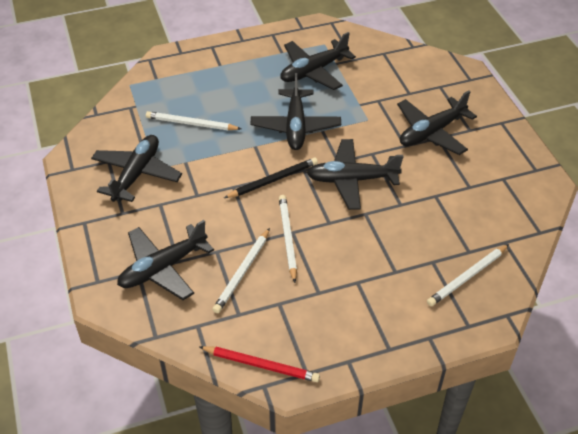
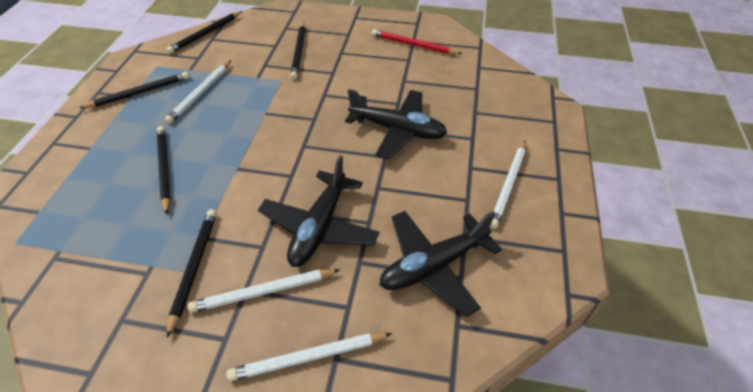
black pencil: [224,158,318,198] = 1 -> [80,72,189,108] [157,126,171,215] [166,11,242,54] [167,209,217,338] [290,22,306,80] = 5
black plane: [91,135,182,202] [117,220,214,300] [251,73,341,150] [280,32,356,90] [307,139,404,210] [397,90,477,155] = 6 -> [258,155,380,267] [345,89,447,159] [380,211,502,317] = 3

